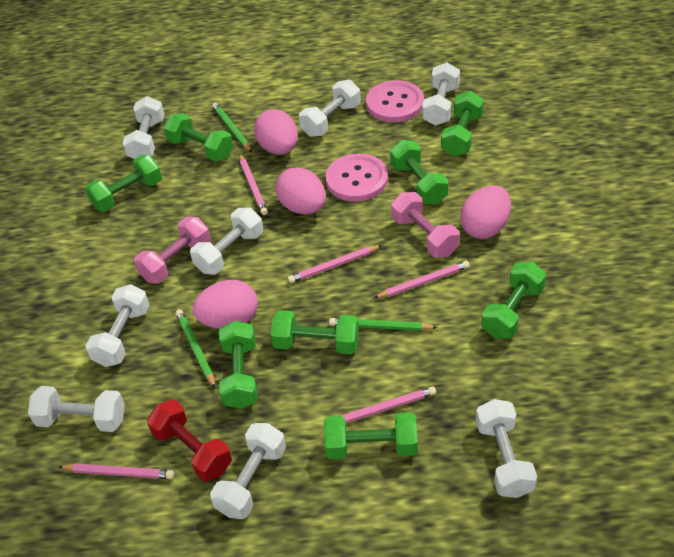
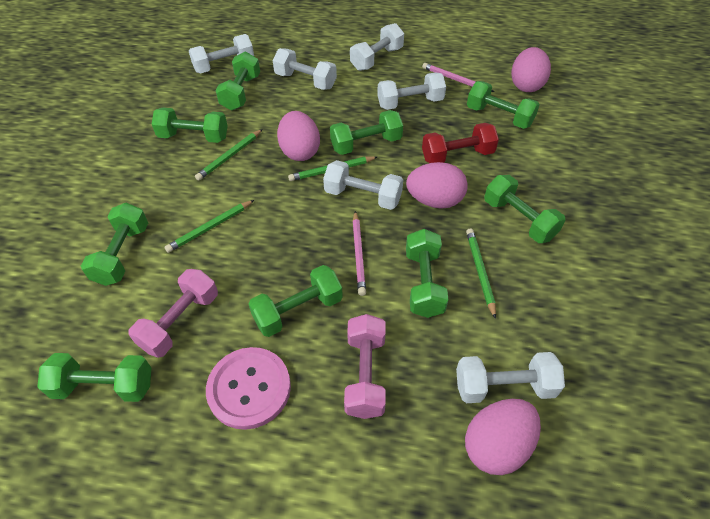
green dumbbell: [85,155,162,212] [164,113,233,162] [219,320,258,409] [271,310,359,354] [324,412,418,459] [390,140,448,204] [441,91,484,156] [481,262,546,339] = 8 -> [37,353,151,402] [81,203,148,286] [152,108,228,143] [215,52,260,110] [248,265,343,337] [330,110,403,155] [406,229,448,318] [467,81,540,129] [484,175,566,243] = 9
green pencil: [176,309,215,388] [212,103,252,152] [329,318,438,331] = 3 -> [165,200,254,253] [195,129,262,181] [288,156,377,181] [466,229,496,319] = 4
pink button: [325,154,388,202] [366,80,424,122] = 2 -> [206,347,291,430] = 1
pink pencil: [59,463,174,479] [239,154,268,215] [288,245,382,283] [341,386,436,423] [374,261,470,298] = 5 -> [352,211,366,296] [422,63,494,92] = 2
white dumbbell: [28,386,125,432] [86,284,150,367] [123,96,165,159] [190,208,263,274] [210,423,286,519] [299,79,361,137] [422,62,460,126] [476,399,537,498] = 8 -> [189,34,254,74] [273,48,337,90] [323,160,403,210] [350,23,404,71] [377,72,446,110] [456,352,565,403] = 6

